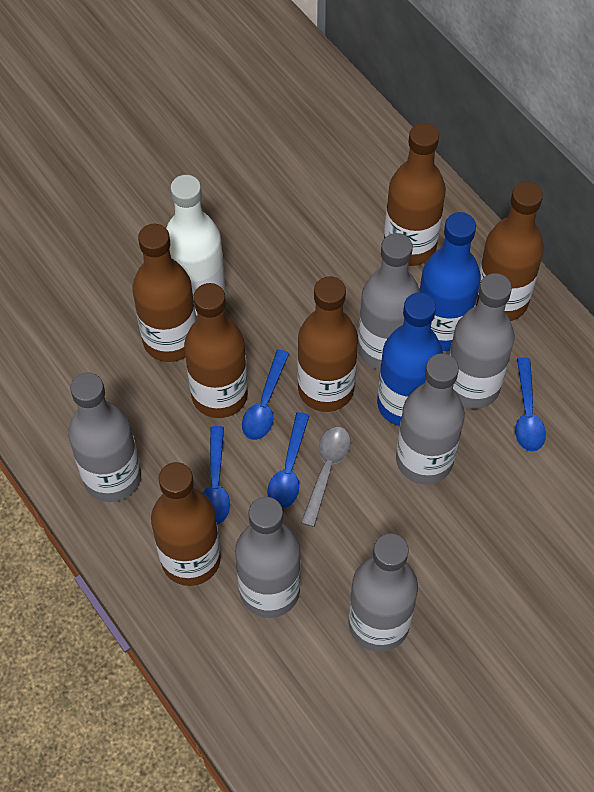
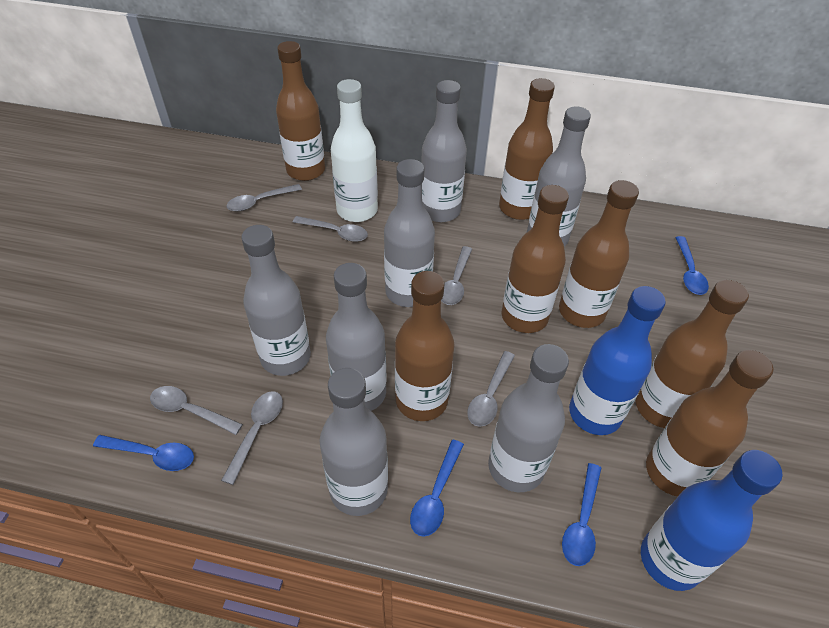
brown bottle: [132,224,196,362] [151,462,221,586] [184,283,248,418] [297,276,358,412] [384,123,446,266] [476,181,544,321] = 6 -> [276,41,325,181] [395,271,455,421] [499,78,555,220] [502,185,569,333] [559,180,639,328] [635,280,749,428] [646,350,773,496] = 7
grey bottle: [68,372,141,502] [235,497,301,618] [348,533,418,652] [358,233,420,370] [396,354,465,485] [449,273,514,409] = 6 -> [241,225,311,376] [319,368,388,516] [326,263,387,411] [384,159,435,307] [421,80,467,222] [488,344,569,492] [527,106,591,246] = 7
grey spoon: [301,427,351,527] = 1 -> [150,386,243,435] [221,391,283,485] [226,184,302,212] [293,216,368,242] [441,246,472,305] [467,351,515,427] = 6

